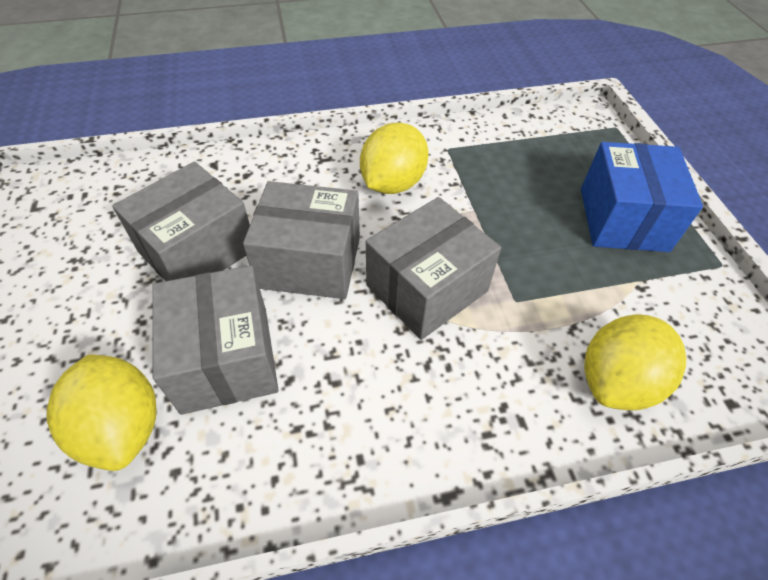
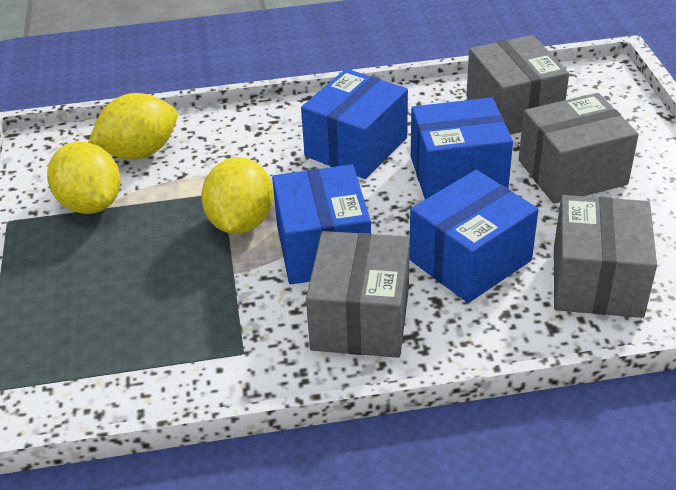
blue box: [581,142,703,252] = 1 -> [272,164,371,284] [301,69,408,179] [409,170,539,303] [411,97,513,199] = 4

